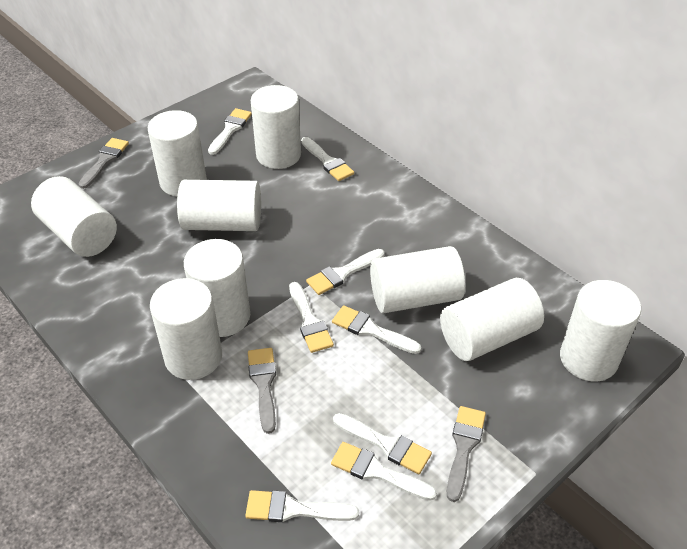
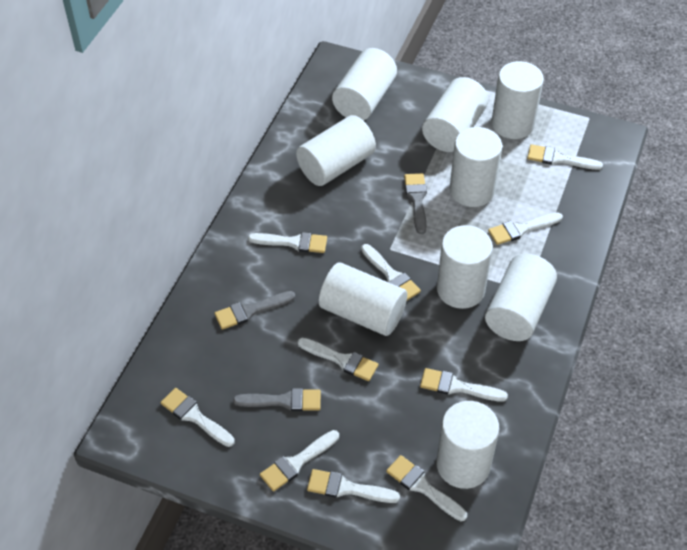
white brush: [208,108,252,155] [245,490,359,522] [289,282,334,353] [301,137,354,181] [306,249,384,295] [331,442,437,501] [332,305,421,354] [333,413,432,474] = 8 -> [160,388,235,447] [248,232,327,253] [260,430,339,492] [298,338,378,381] [307,469,400,503] [361,244,421,300] [386,455,467,521] [420,368,508,402] [488,212,563,245] [527,144,603,170] = 10

